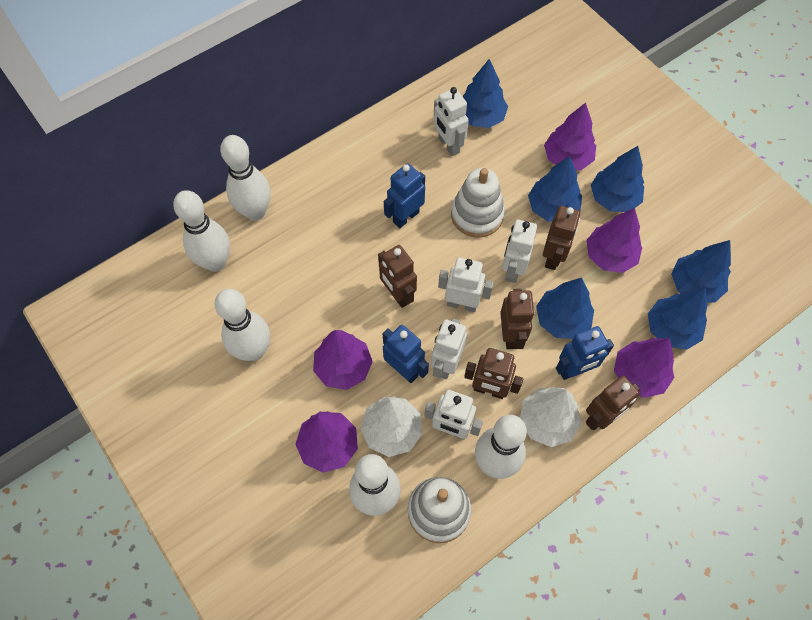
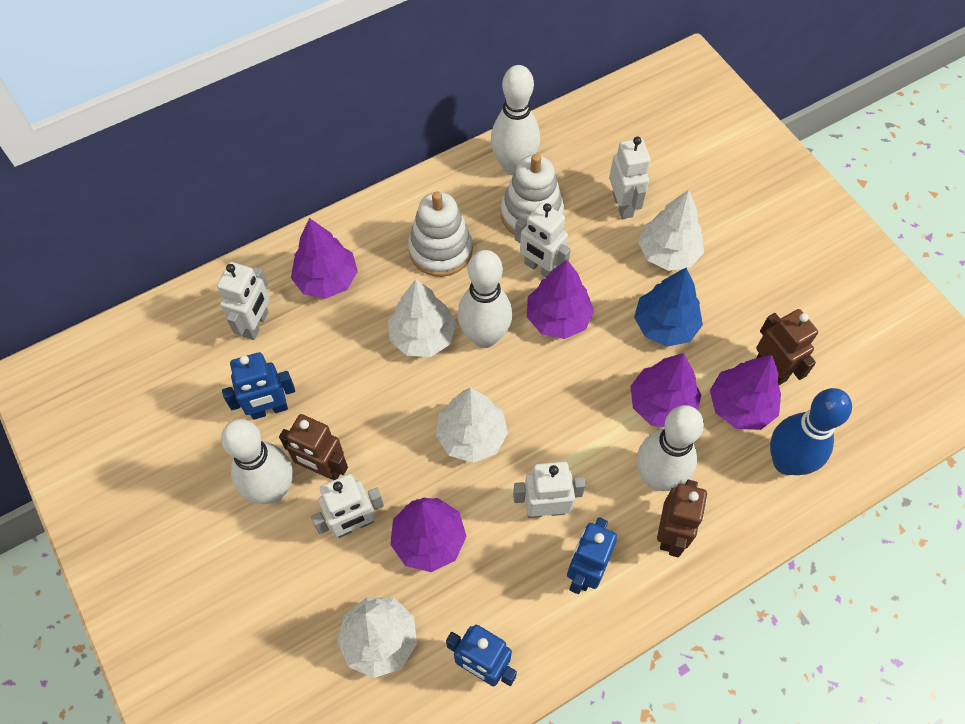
blue bowling pin: none = 0 -> [770,388,852,475] = 1
blue tree: [462,59,508,128] [528,156,582,222] [536,278,594,339] [591,146,644,212] [648,288,708,350] [671,240,731,303] = 6 -> [634,267,703,347] = 1
brown robot: [378,245,417,308] [464,348,523,399] [500,289,535,349] [543,206,580,270] [586,376,640,430] = 5 -> [279,414,348,480] [657,480,707,557] [756,309,818,385] = 3
white bowling pin: [173,190,230,272] [215,289,270,361] [220,135,271,221] [349,454,401,516] [475,415,527,479] = 5 -> [221,419,293,504] [458,250,512,348] [491,65,540,176] [637,405,704,491] = 4
white tree: [361,396,422,457] [520,387,582,447] = 2 -> [337,597,417,678] [388,279,456,357] [436,388,508,463] [638,190,704,271] = 4

